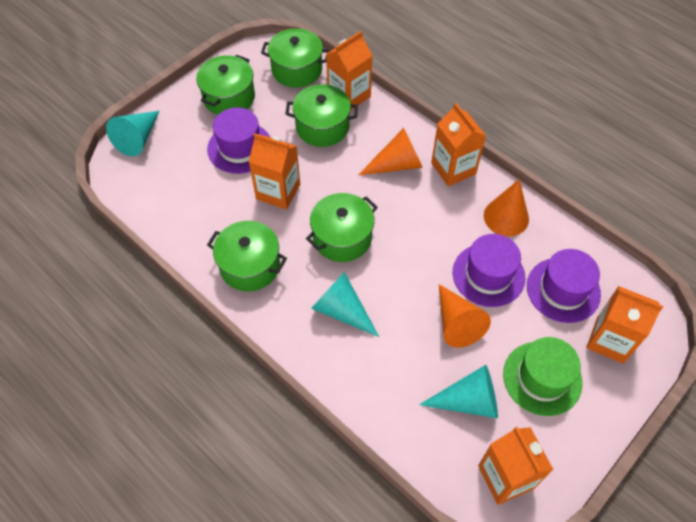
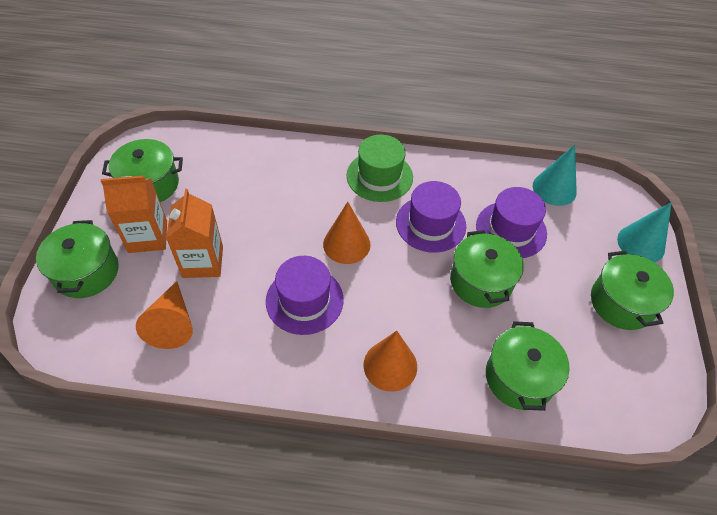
orange carton: [249,133,300,210] [326,31,373,111] [431,103,486,186] [478,427,554,505] [587,286,663,364] = 5 -> [101,176,167,253] [166,189,223,278] = 2
turquoise cone: [106,111,159,156] [311,272,379,337] [419,365,498,418] = 3 -> [533,145,577,206] [617,202,672,262] = 2

